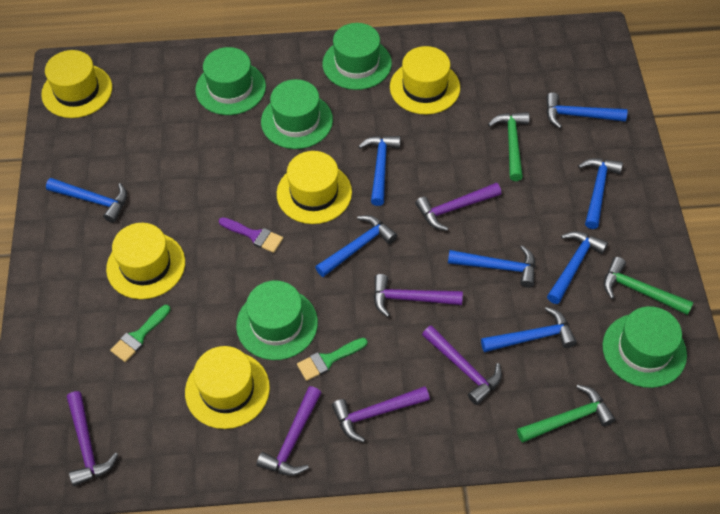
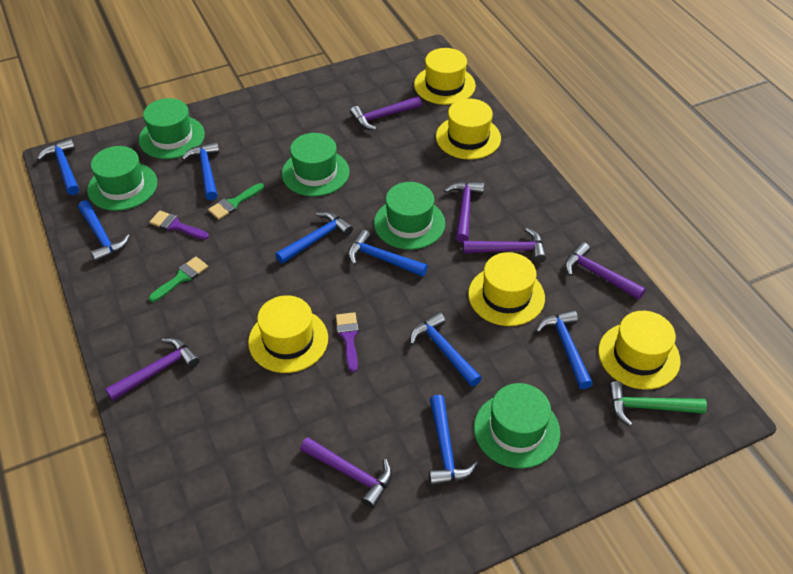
green hammer: [488,112,530,181] [517,384,615,443] [604,257,693,315] = 3 -> [609,381,707,426] = 1
purple brush: [219,217,283,253] = 1 -> [150,211,209,240] [336,312,359,373] = 2

